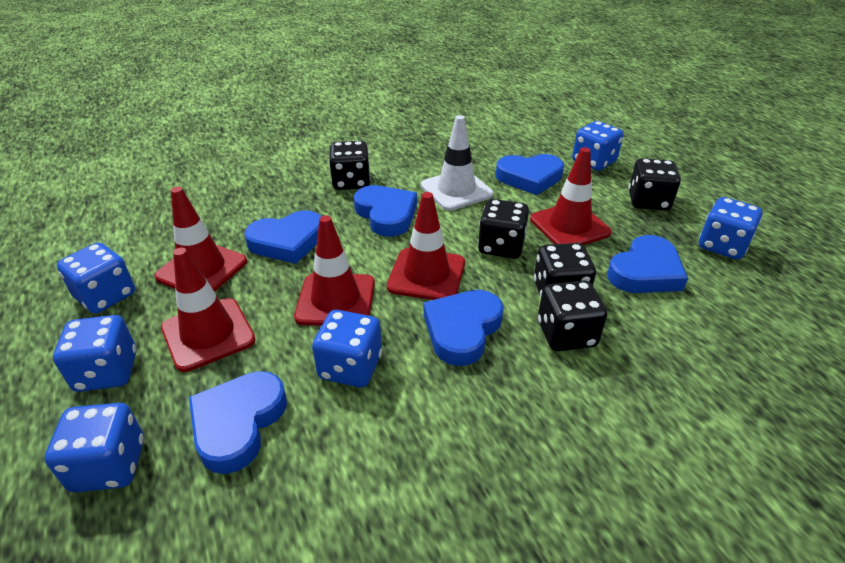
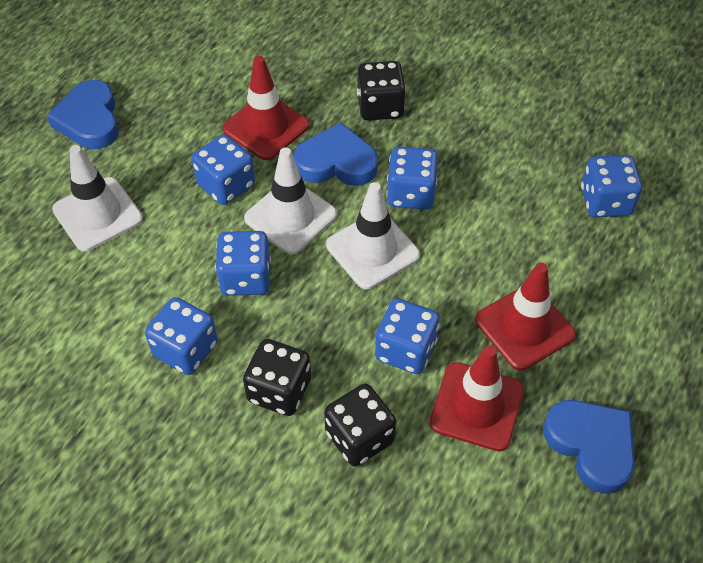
black dice: [329,141,371,190] [478,199,529,259] [534,243,596,297] [538,280,607,351] [629,158,681,211] = 5 -> [243,339,311,416] [324,383,396,467] [357,61,406,120] = 3
blue heart: [189,371,287,474] [245,210,321,264] [354,185,417,237] [424,290,504,366] [496,154,564,195] [607,235,688,293] = 6 -> [47,80,119,149] [294,122,378,186] [543,400,635,494] = 3
red traffic cone: [154,187,247,292] [161,247,255,372] [294,215,375,326] [387,192,465,300] [530,147,612,245] = 5 -> [222,56,309,160] [429,346,524,451] [475,262,576,371] = 3
white traffic cone: [421,115,493,211] = 1 -> [52,145,143,252] [244,147,337,254] [326,182,420,289] = 3

